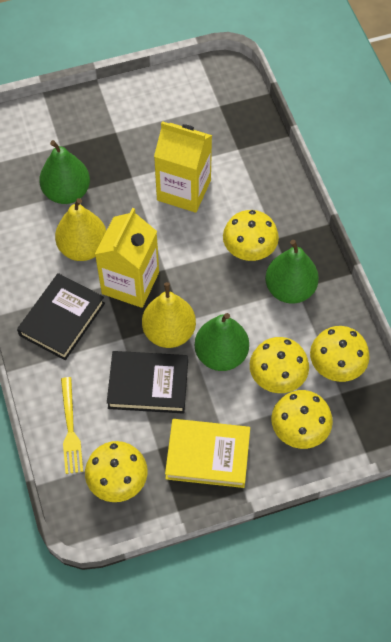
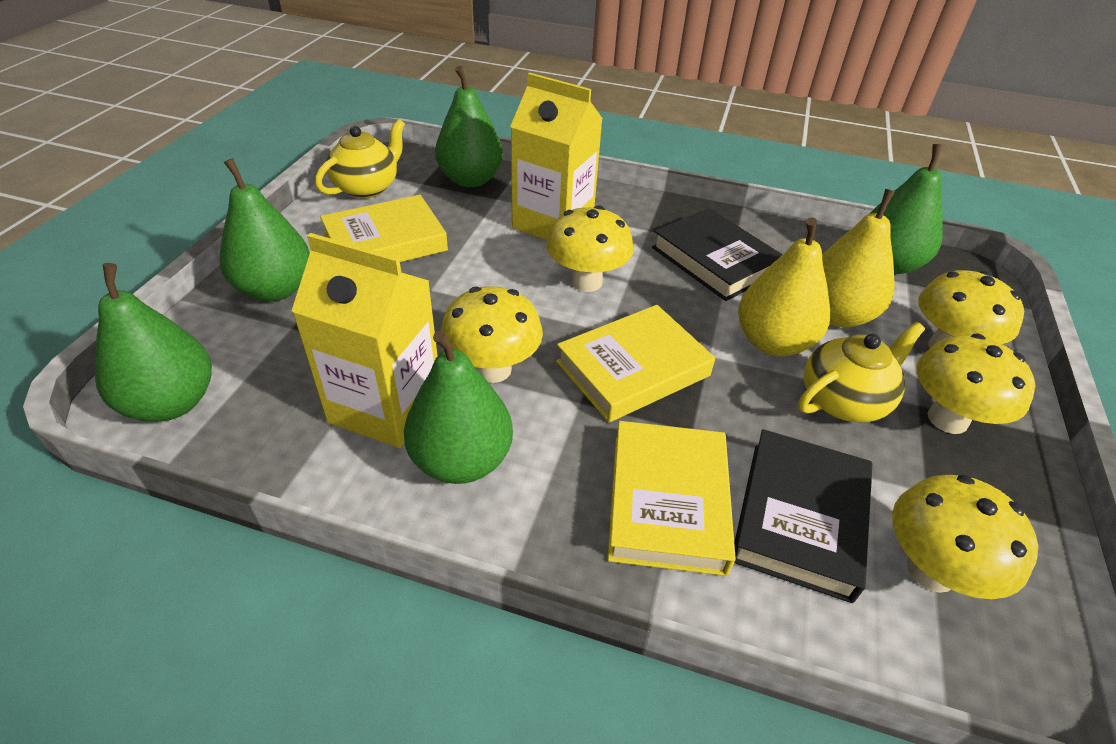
green pear: [39,140,90,204] [195,313,249,371] [265,240,319,304] = 3 -> [95,263,212,422] [220,158,310,301] [404,331,513,484] [435,66,503,187] [869,144,943,274] = 5
yellow book: [165,419,250,488] = 1 -> [320,195,448,262] [556,305,715,422] [607,421,736,576] = 3
yellow fork: [61,377,83,474] = 1 -> none = 0
yellow teapot: none = 0 -> [315,119,405,199] [798,322,925,423] = 2

